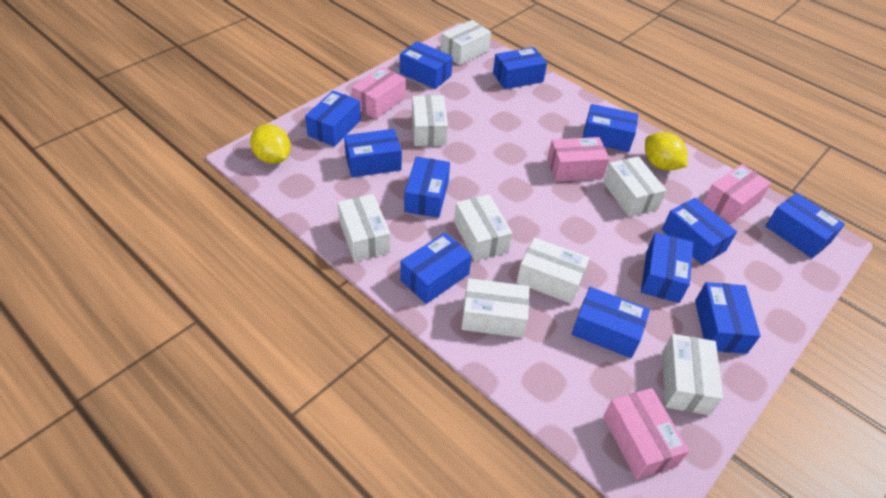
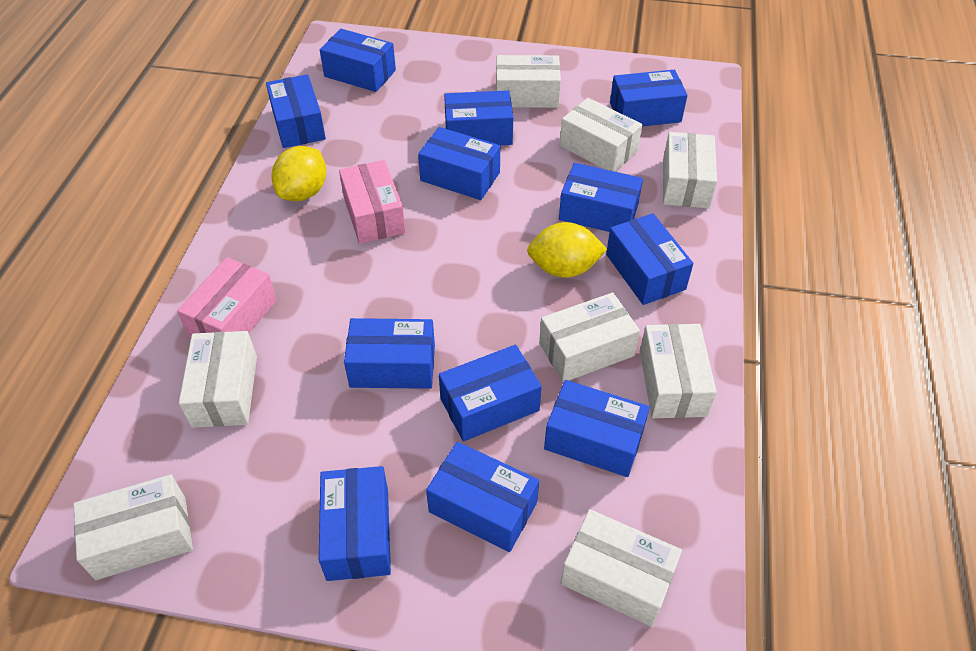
pink box: [352,67,406,119] [547,137,610,181] [603,388,689,480] [703,164,771,223] = 4 -> [177,257,277,338] [339,160,406,244] = 2

